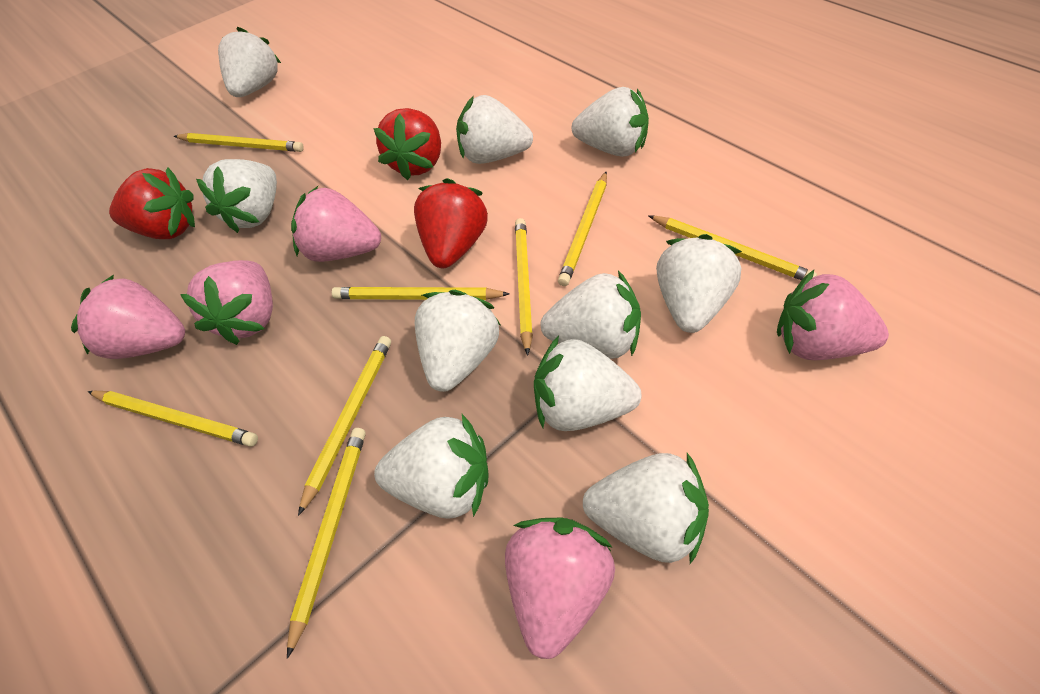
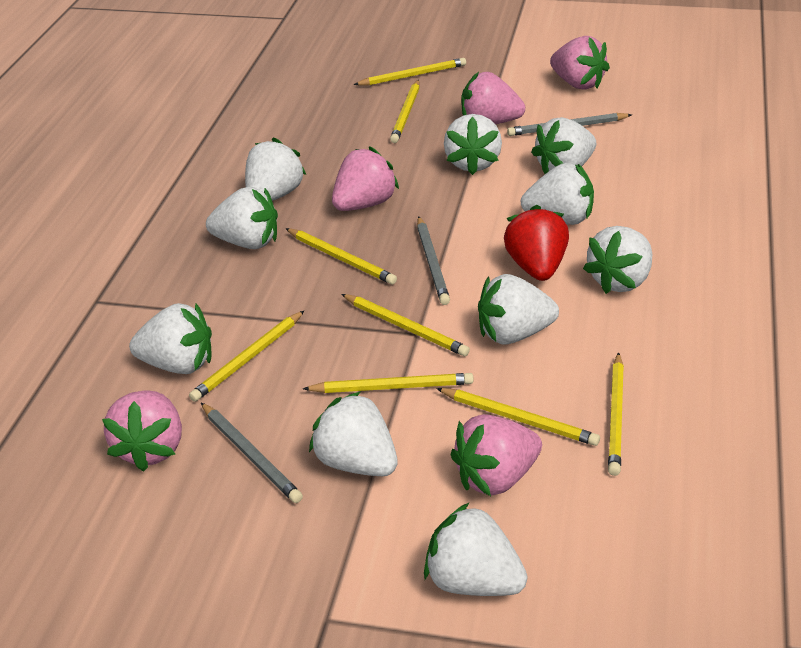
grey pencil: none = 0 -> [201,403,303,503] [417,216,450,305] [507,113,632,136] = 3
red strawberry: [109,167,195,239] [373,108,441,180] [414,178,488,268] = 3 -> [504,205,569,281] = 1

